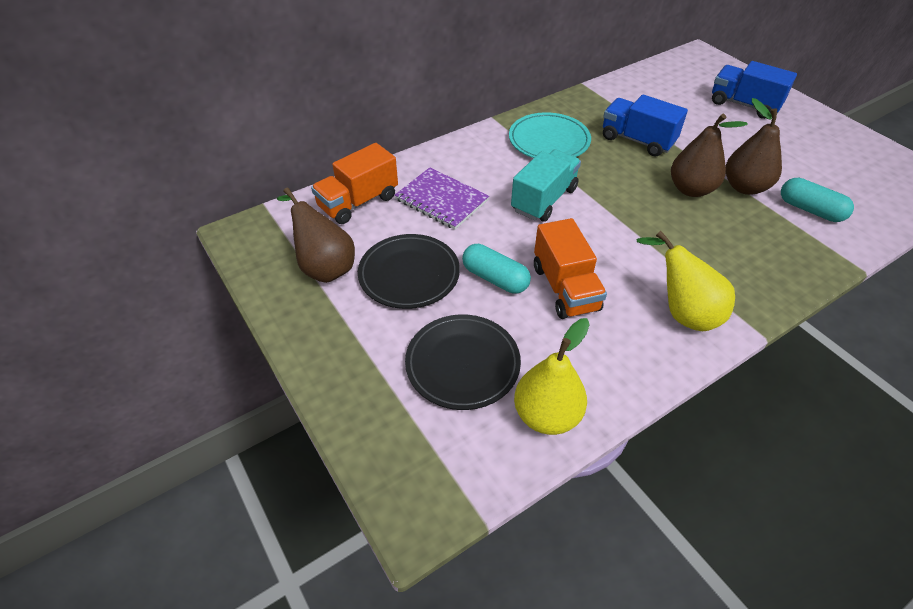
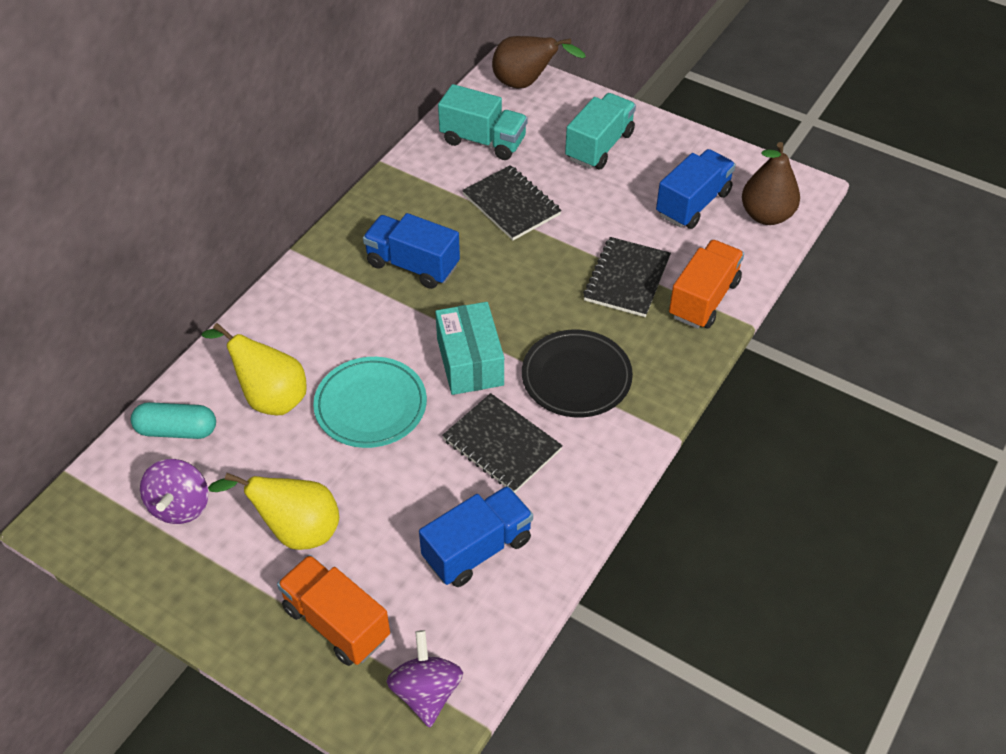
black notebook: none = 0 -> [442,393,563,493] [462,165,562,240] [583,237,671,317] = 3
black plate: [358,234,460,309] [405,314,521,410] = 2 -> [522,330,633,417] = 1
blue truck: [603,94,688,157] [712,61,797,119] = 2 -> [363,213,460,289] [419,486,533,587] [656,149,736,229] = 3
brown pear: [277,188,355,283] [671,114,748,197] [726,98,782,195] = 3 -> [492,36,586,88] [742,142,800,225] = 2
purple notebook: [395,167,489,230] = 1 -> none = 0
purple spinning top: none = 0 -> [140,459,208,524] [386,630,463,728] = 2
turquoise box: none = 0 -> [435,302,504,395] = 1
turquoise capsule: [462,244,531,294] [781,178,854,222] = 2 -> [131,402,216,439] = 1
turquoise truck: [511,149,581,222] = 1 -> [438,84,528,160] [565,93,636,169] = 2

